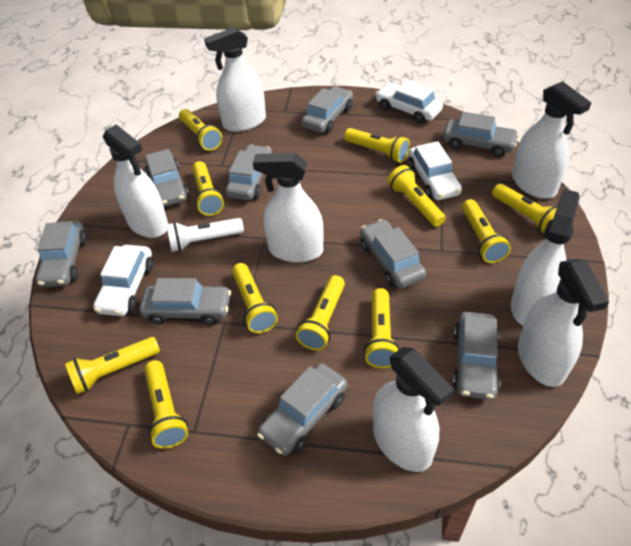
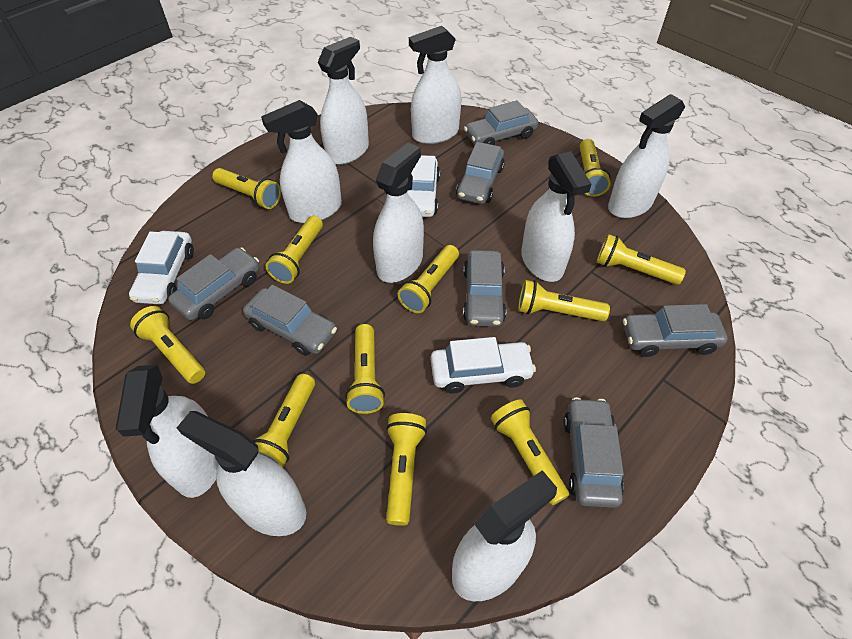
grey car: [36,221,87,287] [139,278,231,325] [145,149,189,207] [225,144,272,200] [257,363,347,456] [301,87,353,133] [360,219,426,288] [443,112,519,157] [453,312,500,400] = 9 -> [168,247,259,320] [243,285,337,356] [456,142,505,204] [463,250,506,327] [464,100,538,145] [563,397,624,508] [623,304,728,357] = 7
white flashlight: [166,218,244,252] = 1 -> none = 0
white spray bottle: [103,124,168,238] [204,27,266,132] [253,153,324,263] [373,347,454,472] [511,189,580,325] [512,81,591,199] [518,259,609,387] = 7 -> [116,365,219,498] [177,411,306,536] [261,100,342,223] [318,37,369,165] [373,143,424,283] [409,26,461,144] [452,470,557,601] [521,151,591,282] [608,94,685,218] = 9

